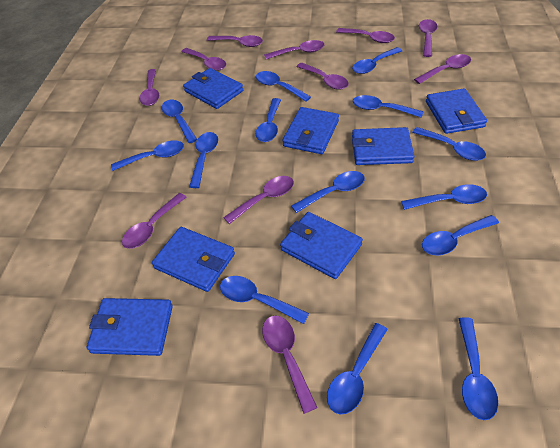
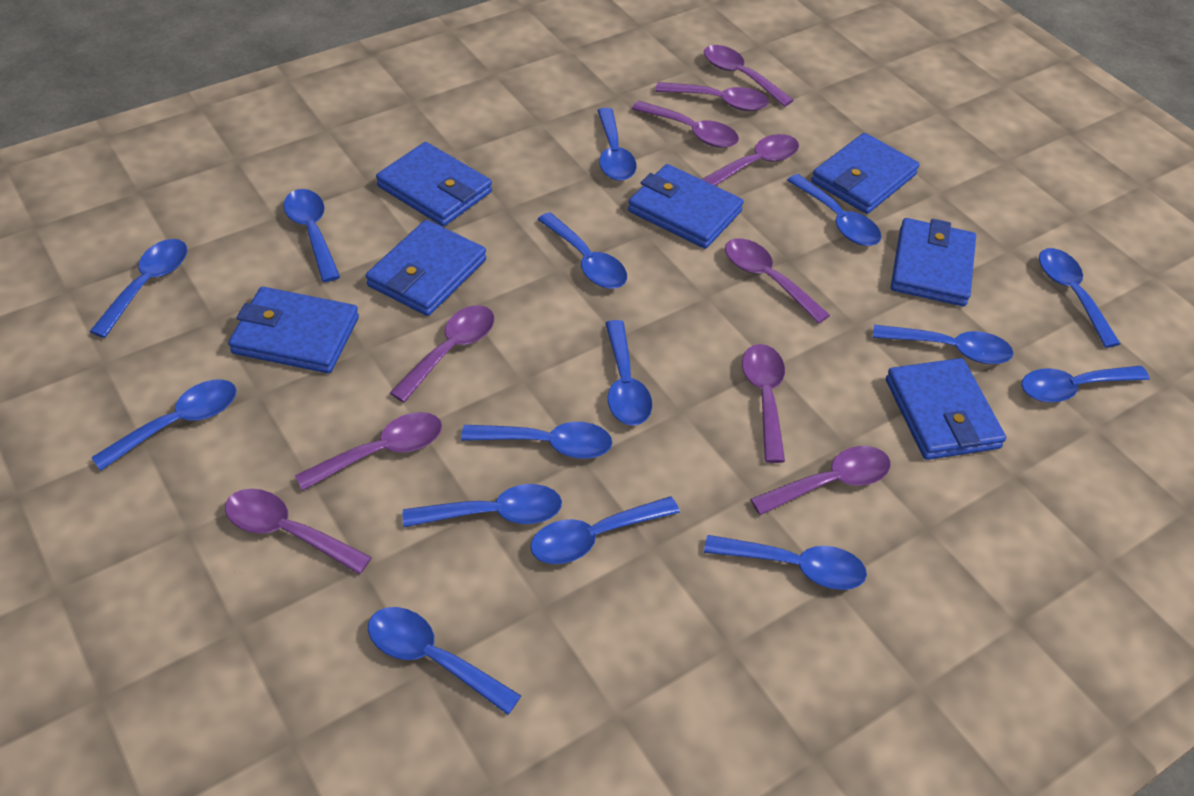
blue spoon: [111,140,184,171] [161,100,197,143] [189,132,218,188] [220,276,309,324] [256,71,311,102] [256,98,281,142] [291,171,365,213] [327,323,388,414] [352,47,402,74] [353,95,424,118] [401,184,487,210] [412,127,486,161] [422,215,499,256] [459,317,498,420] = 14 -> [89,239,187,338] [91,379,236,470] [283,189,340,282] [368,607,521,715] [403,484,562,527] [461,422,612,459] [530,496,680,564] [537,212,627,289] [597,108,637,181] [605,320,652,426] [704,535,867,590] [787,174,881,246] [873,325,1014,364] [1021,366,1150,403] [1039,248,1120,348] = 15
purple spoon: [122,193,187,249] [139,69,159,106] [181,48,226,71] [207,35,263,47] [223,176,294,224] [262,315,317,414] [264,40,324,59] [296,63,349,90] [336,28,395,43] [414,54,471,84] [419,19,437,57] = 11 -> [225,489,372,574] [295,412,442,491] [390,305,494,402] [632,101,739,148] [655,82,769,111] [701,134,799,186] [704,45,794,107] [725,238,830,324] [742,344,785,463] [750,446,891,515] = 10

